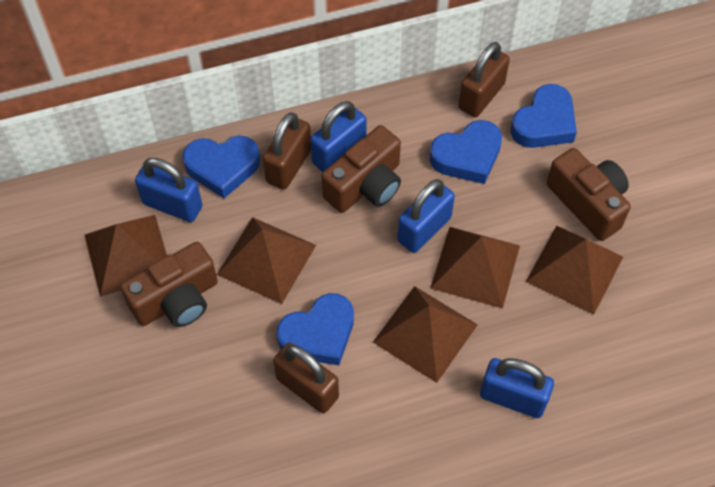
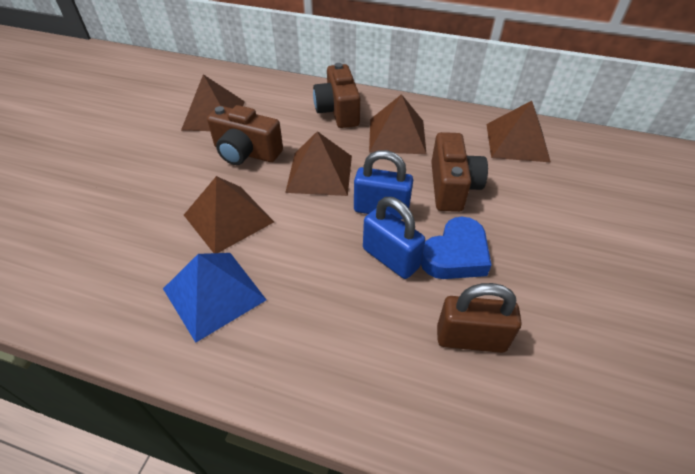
blue heart: [182,136,260,198] [277,293,354,365] [429,120,502,184] [511,84,577,148] = 4 -> [421,217,491,279] = 1
blue padlock: [135,158,203,222] [310,101,367,172] [397,179,455,253] [480,358,554,418] = 4 -> [354,150,413,220] [363,197,425,279] = 2
blue pyramid: none = 0 -> [163,253,267,343] = 1
brown padlock: [263,112,311,190] [273,342,339,413] [458,42,510,117] = 3 -> [437,283,521,353] = 1

